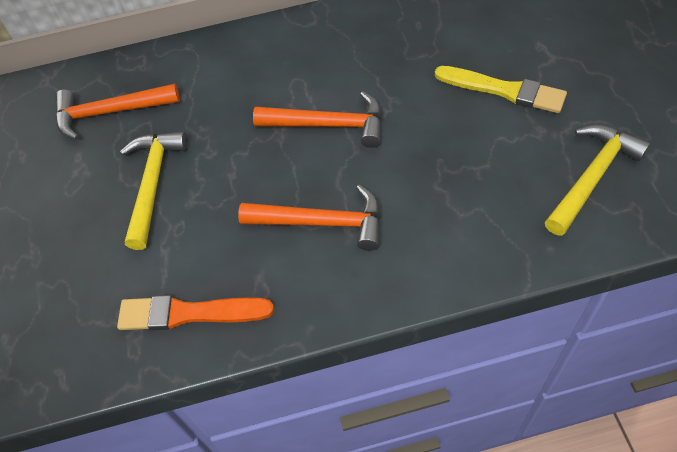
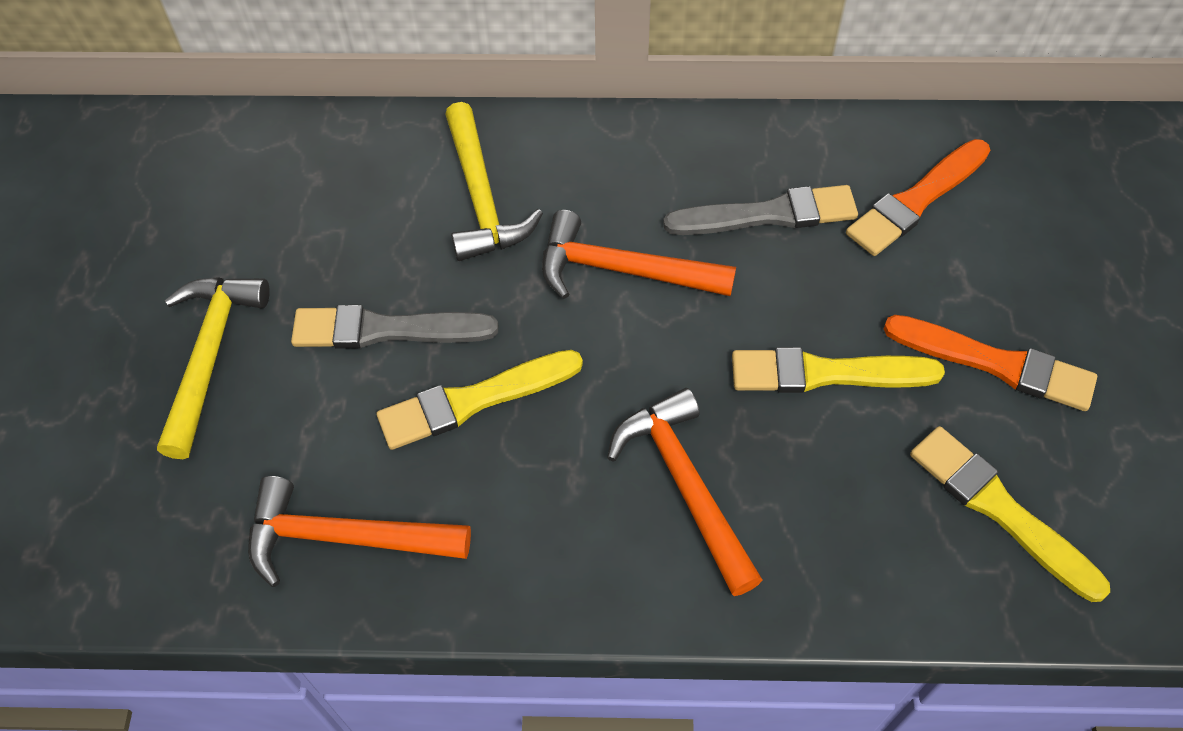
grey brush: none = 0 -> [291,305,498,349] [663,185,858,235] = 2
orange brush: [117,295,274,330] = 1 -> [846,139,990,256] [884,315,1097,411] = 2
yellow brush: [435,66,567,113] = 1 -> [377,350,583,450] [732,347,945,393] [910,426,1110,602] = 3

